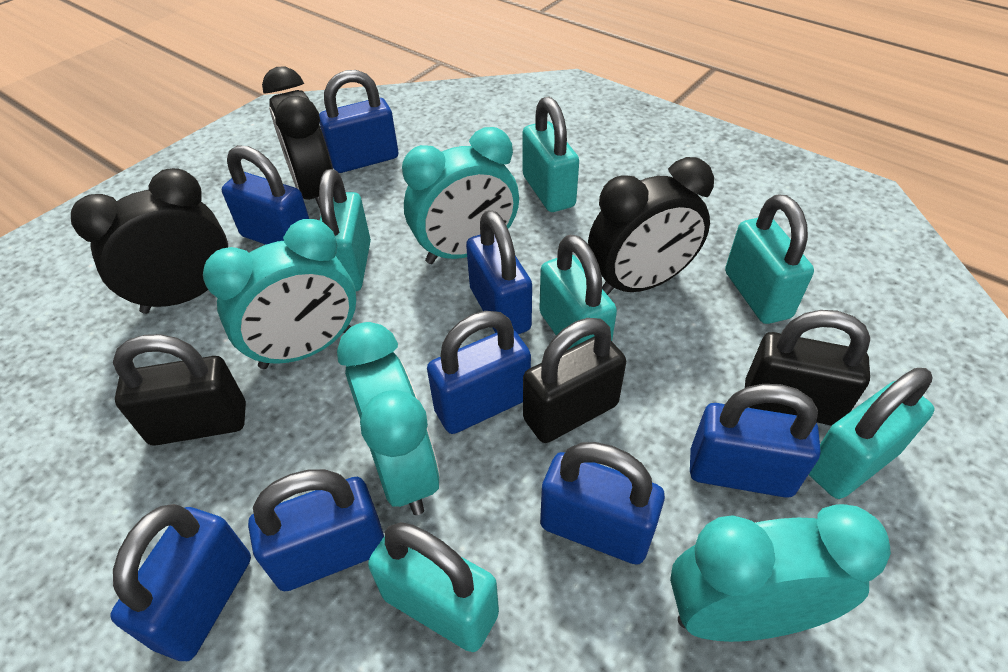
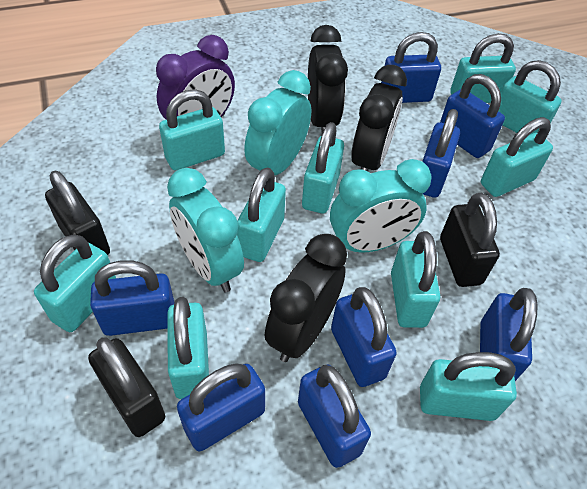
purple clock: none = 0 -> [156,35,235,120] = 1
turquoise clock: [203,219,356,369] [337,322,440,515] [402,127,519,264] [670,504,891,642] = 4 -> [167,168,244,292] [244,70,311,175] [330,159,431,252] = 3
turquoise padlock: [319,169,371,291] [368,522,499,652] [523,96,579,212] [539,235,617,350] [725,194,814,324] [809,368,935,499] = 6 -> [34,234,116,332] [159,89,225,170] [167,297,209,399] [237,168,286,262] [302,122,344,214] [391,231,440,328] [420,352,517,421] [450,33,516,103] [481,117,553,197] [498,60,562,134] = 10

